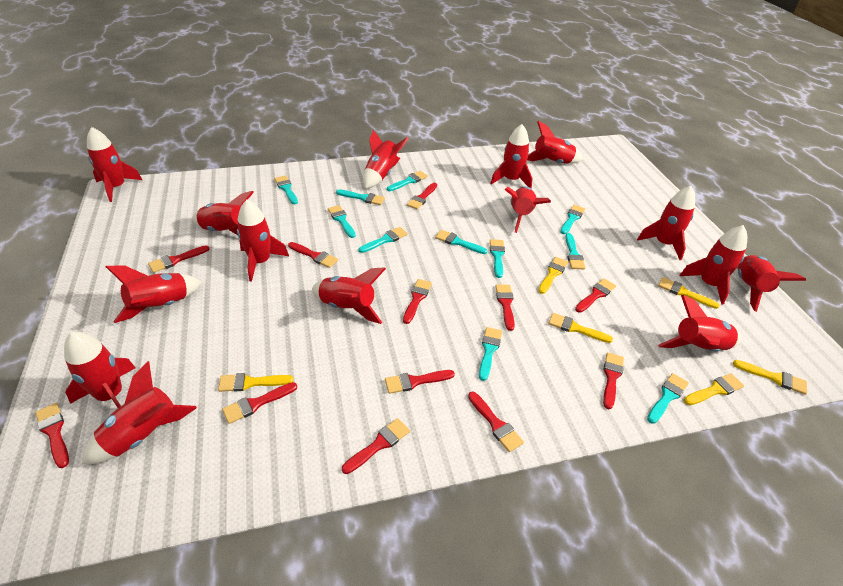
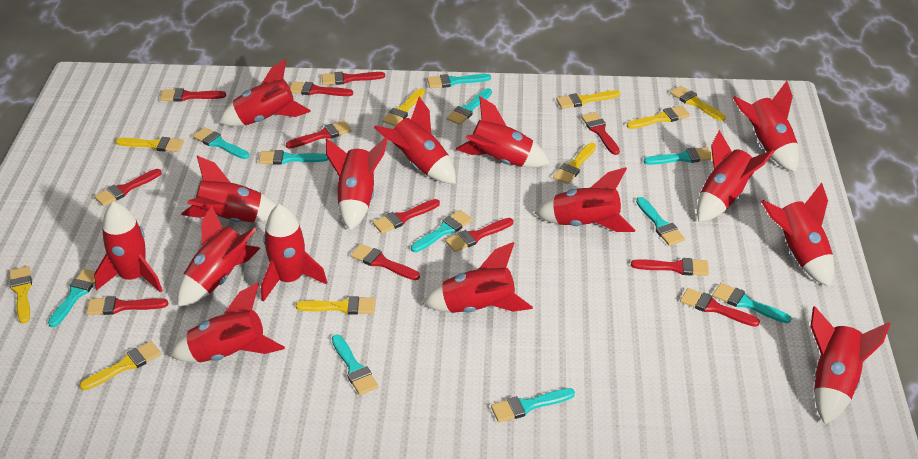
yellow brush: [218,373,294,392] [539,257,568,294] [548,313,613,343] [658,277,720,309] [684,373,744,405] [733,360,807,395] = 6 -> [9,266,32,324] [80,341,161,391] [116,137,184,152] [296,296,375,315] [382,88,425,126] [553,142,596,184] [556,90,620,109] [627,106,690,129] [670,86,726,121] = 9

